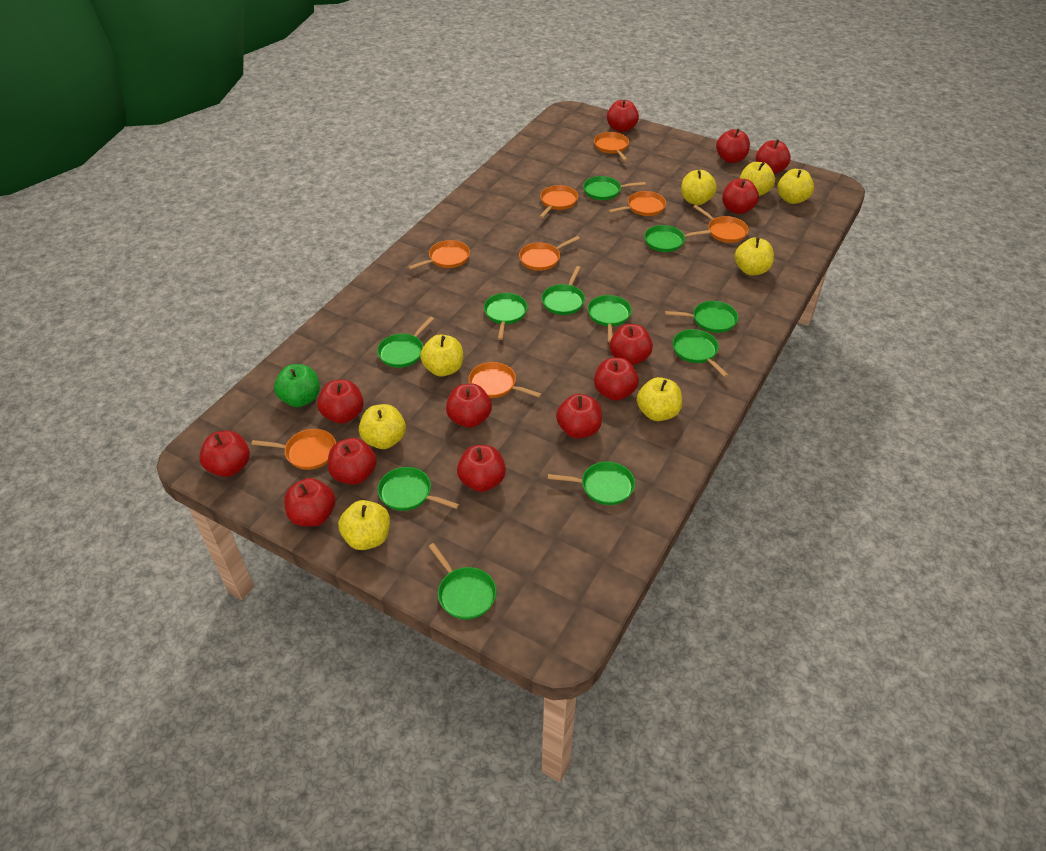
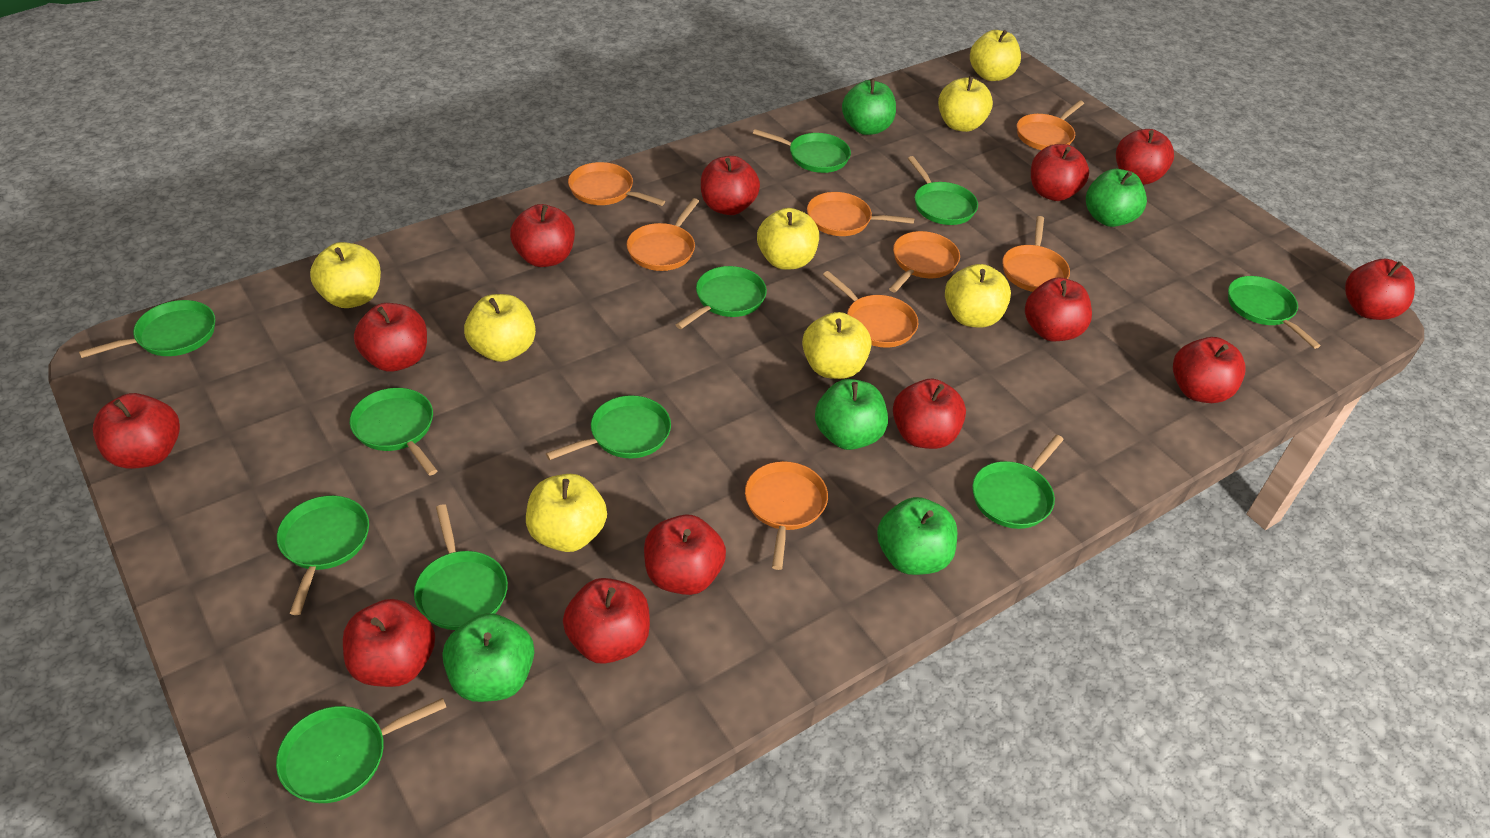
green apple: [274,364,320,407] = 1 -> [443,613,534,702] [815,379,888,450] [842,79,896,135] [877,497,957,575] [1086,169,1147,227] = 5

